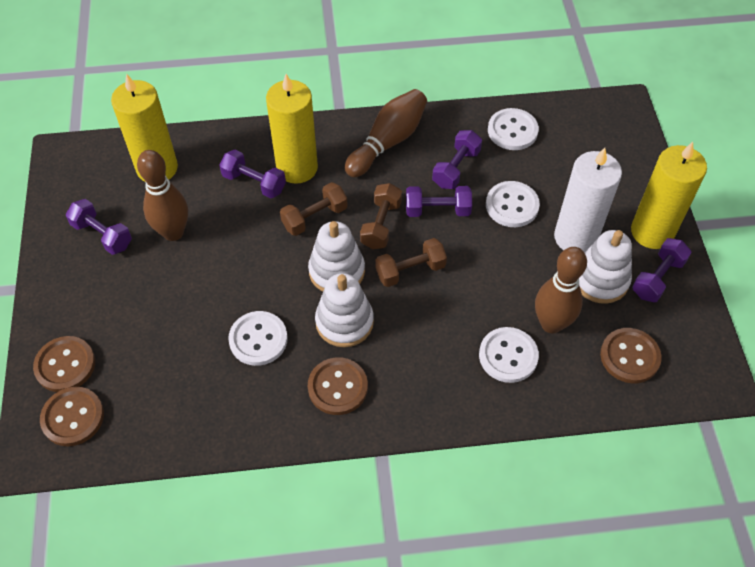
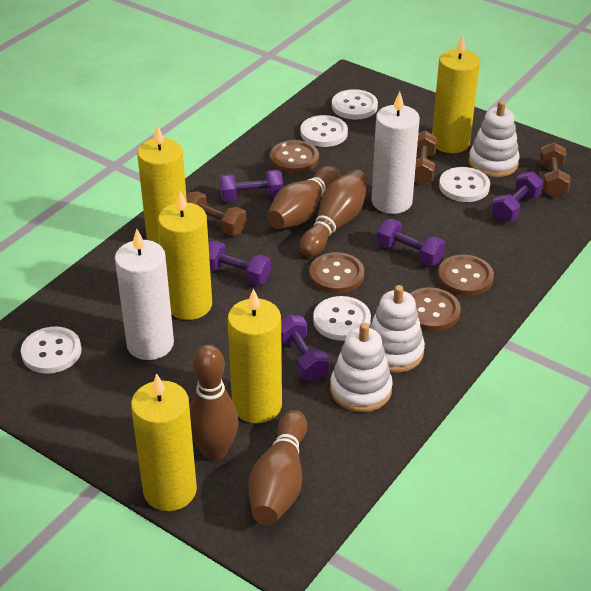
brown bowling pin: [137,150,188,241] [345,89,427,177] [535,247,587,333] = 3 -> [189,345,238,460] [249,410,307,525] [267,166,340,229] [300,170,368,257] = 4
white button: [228,311,288,366] [479,327,539,383] [486,181,540,227] [488,108,539,150] = 4 -> [21,327,82,374] [300,115,348,147] [313,296,371,341] [332,89,378,120] [439,167,490,202] = 5
white candle: [554,148,622,253] = 1 -> [115,229,174,360] [372,91,420,214] = 2
yellow candle: [111,74,178,182] [266,74,318,184] [631,142,707,249] = 3 -> [131,374,197,511] [137,125,187,246] [158,191,212,320] [228,289,282,423] [432,35,480,153] = 5

